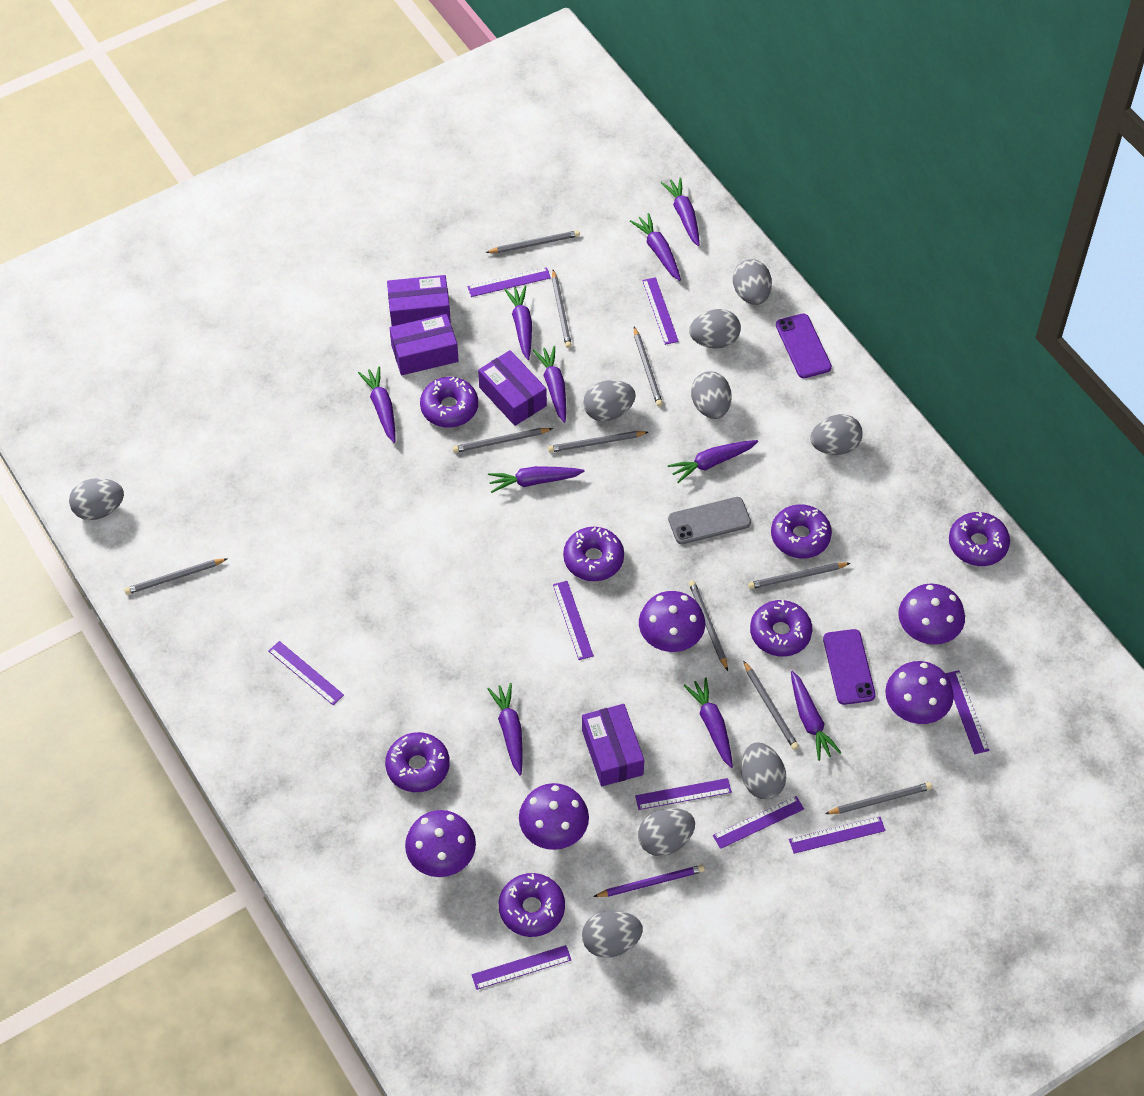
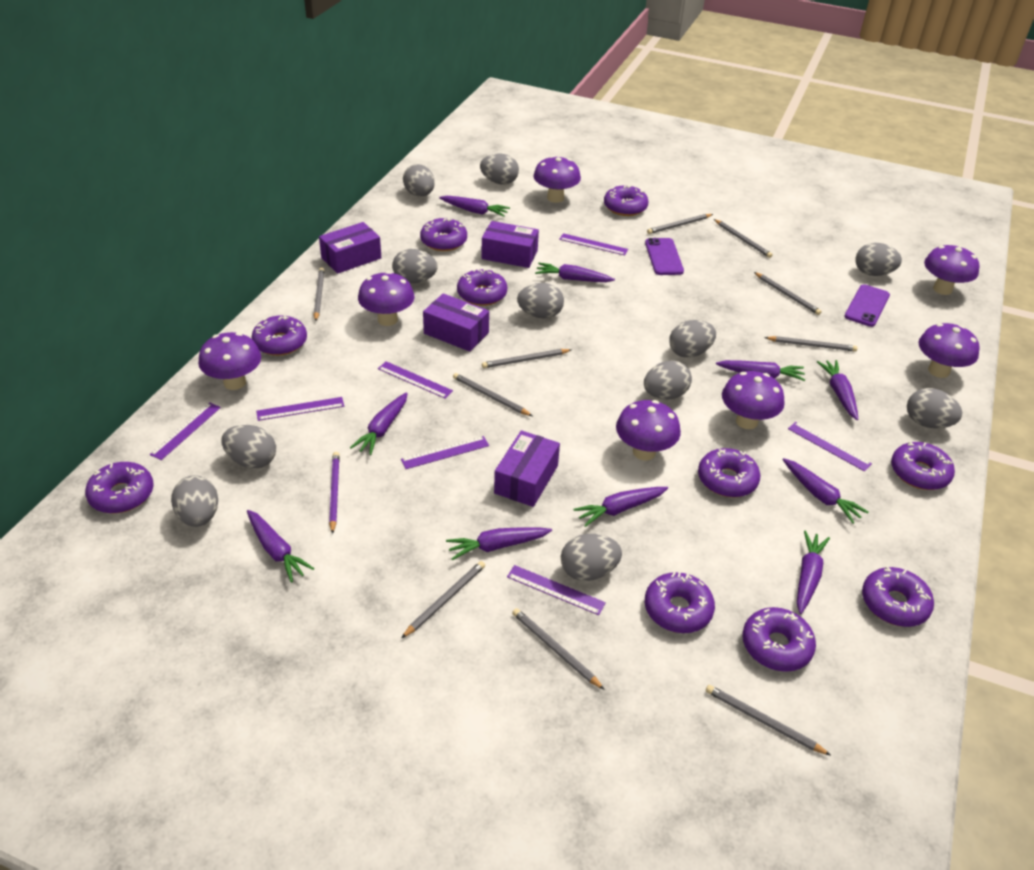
grey egg: [69,478,124,520] [582,910,643,958] [583,380,636,421] [638,808,695,856] [689,309,741,349] [691,371,732,419] [733,259,772,305] [741,742,786,799] [810,414,863,455] = 9 -> [171,475,218,527] [222,425,276,469] [392,249,438,283] [403,164,435,197] [480,154,519,184] [517,283,564,318] [561,534,622,581] [644,361,692,399] [669,320,716,358] [856,243,902,276] [907,388,963,428] = 11
grey phone: [668,497,751,544] = 1 -> none = 0
purple donut: [385,732,450,792] [420,377,478,428] [499,873,565,937] [563,527,624,581] [750,600,812,657] [771,504,832,558] [949,512,1010,566] = 7 -> [85,462,154,514] [252,315,307,356] [420,218,467,251] [457,268,507,306] [604,185,648,216] [645,572,715,633] [698,448,760,497] [742,607,816,672] [862,566,934,627] [891,441,955,490] = 10
purple mushroom: [405,810,476,877] [519,783,589,850] [639,591,705,652] [885,661,954,724] [898,584,965,645] = 5 -> [198,332,261,390] [358,271,415,326] [533,156,581,203] [616,400,681,460] [722,371,785,429] [918,323,980,378] [924,245,979,295] = 7
purple ruler: [268,641,344,705] [467,267,551,297] [472,945,571,990] [553,581,594,660] [635,778,732,810] [642,277,679,345] [713,796,804,849] [789,817,886,854] [946,670,990,754] = 9 -> [150,402,221,460] [256,397,344,421] [378,361,453,399] [401,436,489,469] [507,565,606,615] [559,233,628,256] [788,422,872,472] = 7

